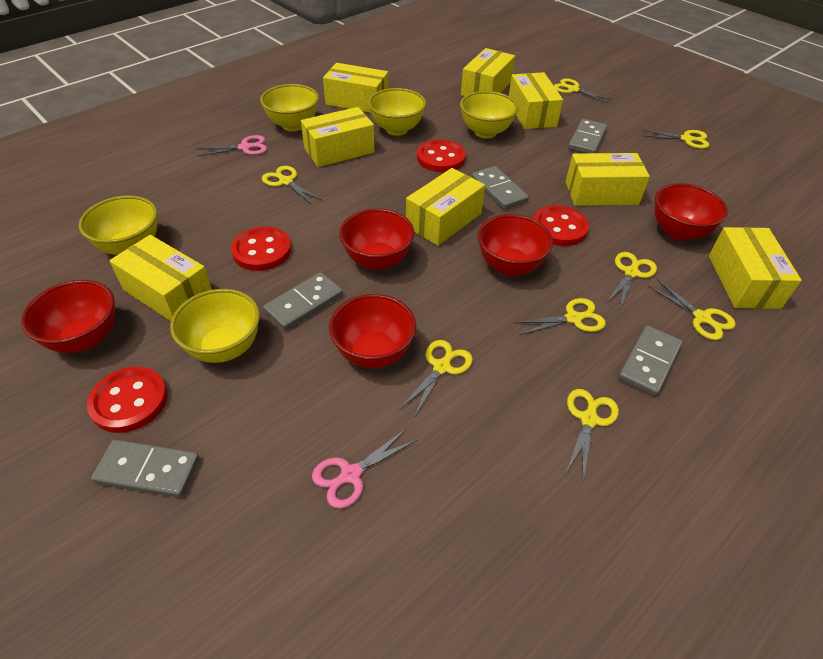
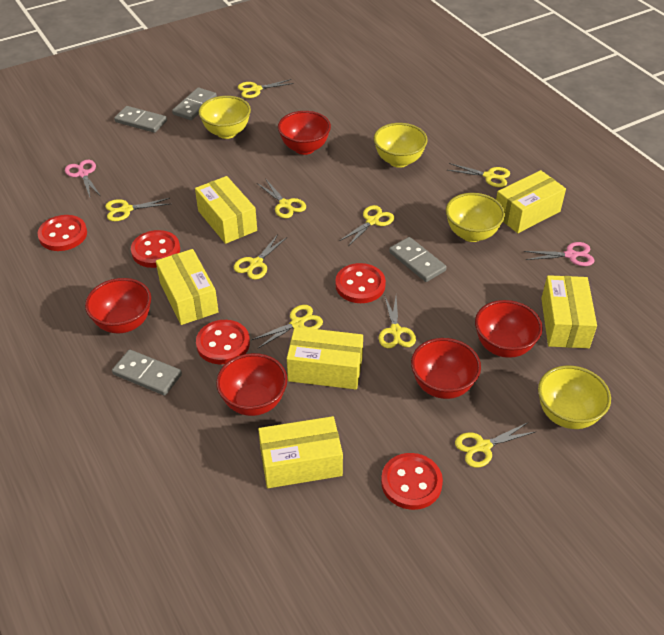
grey domino: [91,439,200,498] [263,272,343,330] [472,166,529,210] [568,119,607,153] [618,326,682,396] = 5 -> [112,350,182,396] [114,106,167,133] [172,87,217,120] [389,237,447,282] = 4
red button: [87,367,168,433] [231,226,291,271] [417,139,466,172] [533,205,589,246] = 4 -> [38,215,87,251] [131,230,180,268] [196,320,250,364] [335,263,386,303] [381,453,443,510] = 5
yellow bowl: [79,195,157,255] [170,289,260,363] [260,84,319,131] [368,88,426,136] [460,91,518,139] = 5 -> [199,96,251,139] [374,123,428,168] [446,193,505,242] [538,365,611,429] = 4
yellow box: [109,235,212,321] [301,107,375,167] [323,63,388,113] [406,168,485,246] [461,48,515,96] [509,72,563,129] [566,153,650,206] [709,227,802,309] = 8 -> [156,249,219,325] [195,176,257,244] [258,416,343,488] [287,327,363,389] [496,170,566,233] [541,275,597,348] = 6
yellow scissors: [262,166,322,204] [400,340,473,418] [514,298,606,335] [554,78,612,103] [566,389,619,481] [607,252,657,308] [642,129,709,149] [648,279,736,340] = 8 -> [105,198,170,221] [234,234,287,280] [238,79,294,98] [252,305,323,348] [257,180,306,218] [339,205,394,246] [379,295,416,348] [448,163,510,187] [455,422,535,468] = 9

